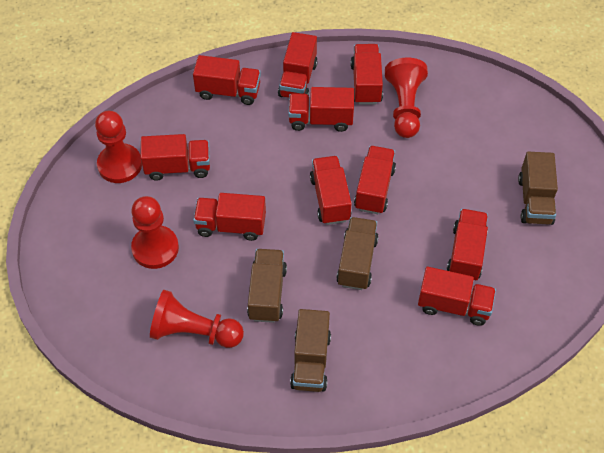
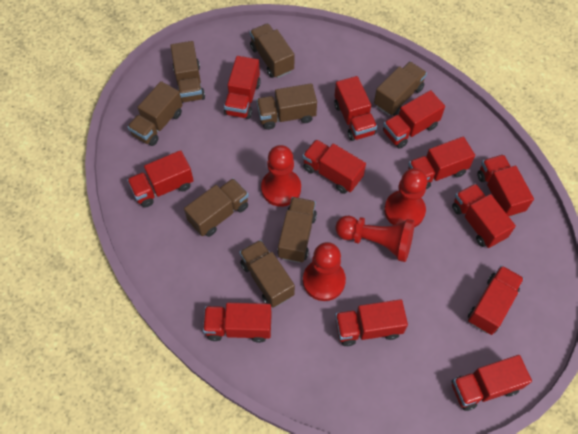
brown truck: [247,249,287,323] [290,309,331,392] [336,217,379,290] [518,152,558,225] = 4 -> [127,81,182,146] [170,41,205,103] [184,178,249,237] [239,240,295,308] [250,23,294,78] [256,83,317,130] [278,197,317,263] [374,61,427,116] = 8
red truck: [141,134,210,181] [193,55,261,105] [193,193,266,241] [278,32,318,98] [288,87,354,132] [310,156,352,225] [351,44,383,105] [354,146,396,214] [418,267,496,326] [447,209,488,280] = 10 -> [127,150,194,207] [203,303,272,343] [224,56,261,119] [303,139,366,194] [334,76,377,141] [335,299,408,346] [383,90,445,149] [408,137,475,189] [452,184,516,248] [452,355,532,411] [468,265,524,335] [477,154,534,217] = 12

